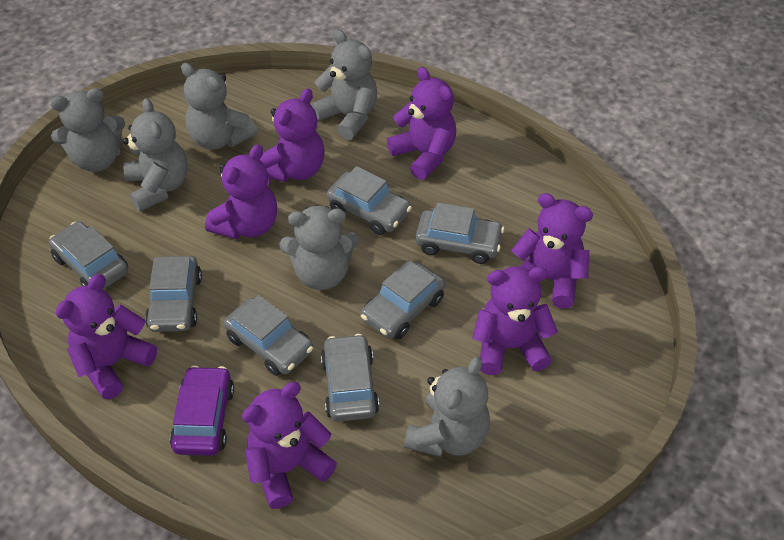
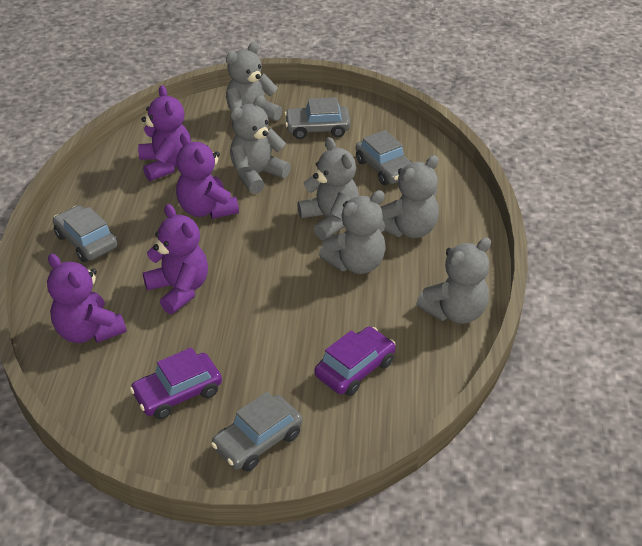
grey car: [49,221,128,290] [145,256,202,332] [224,295,313,376] [321,334,379,422] [327,166,412,235] [361,260,445,339] [415,202,504,264] = 7 -> [53,205,118,262] [211,392,303,472] [285,97,351,139] [356,130,412,185] = 4
purple car: [170,366,234,456] = 1 -> [130,347,222,419] [315,327,395,396] = 2
purple teddy bear: [56,274,157,399] [205,144,277,239] [242,382,337,509] [260,89,325,182] [387,67,456,180] [472,266,558,375] [511,193,593,309] = 7 -> [47,254,127,343] [138,85,191,181] [143,204,208,314] [176,133,239,219] = 4

